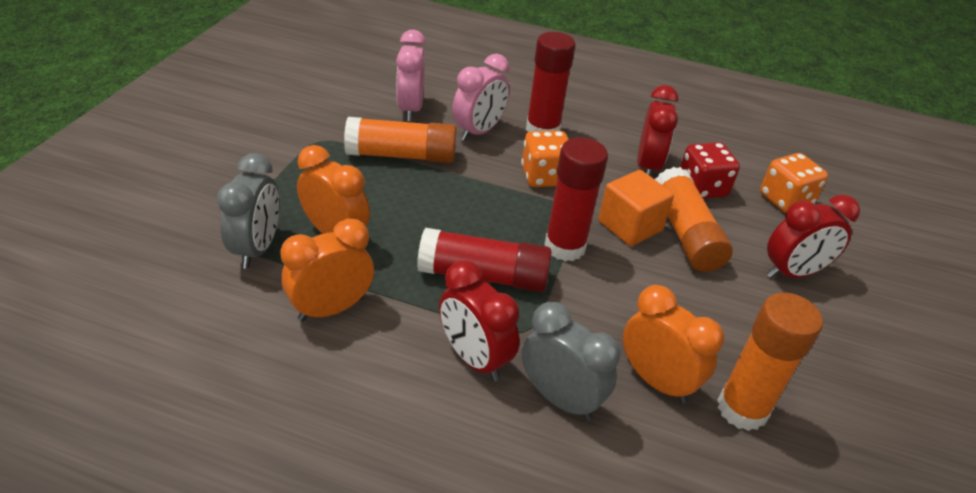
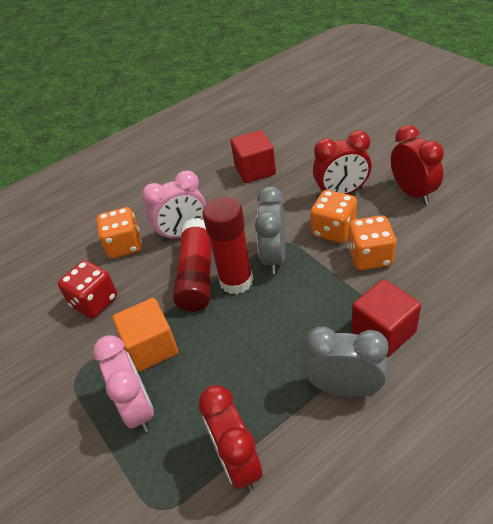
orange clock: [280,219,374,322] [297,145,370,234] [623,285,724,404] = 3 -> none = 0
orange dice: [521,131,569,187] [760,153,828,213] = 2 -> [97,207,142,259] [310,190,357,243] [348,215,396,270] = 3
orange glue stick: [344,117,456,163] [655,167,733,272] [717,293,823,431] = 3 -> none = 0
red cube: none = 0 -> [231,130,276,183] [352,279,421,357] = 2
red glue stick: [417,228,552,292] [526,32,576,132] [544,137,608,261] = 3 -> [173,218,212,312] [202,196,253,294] = 2

